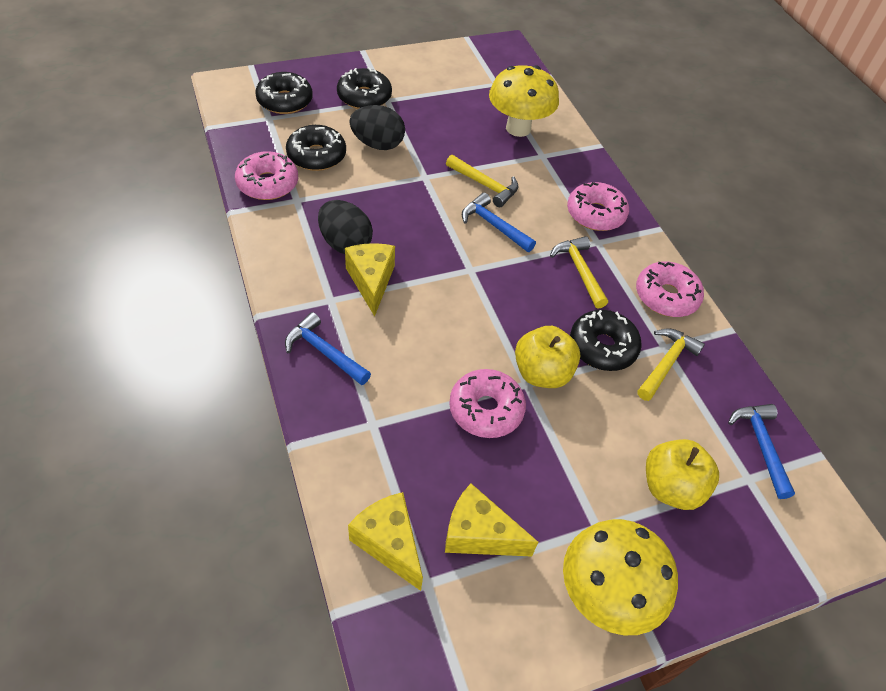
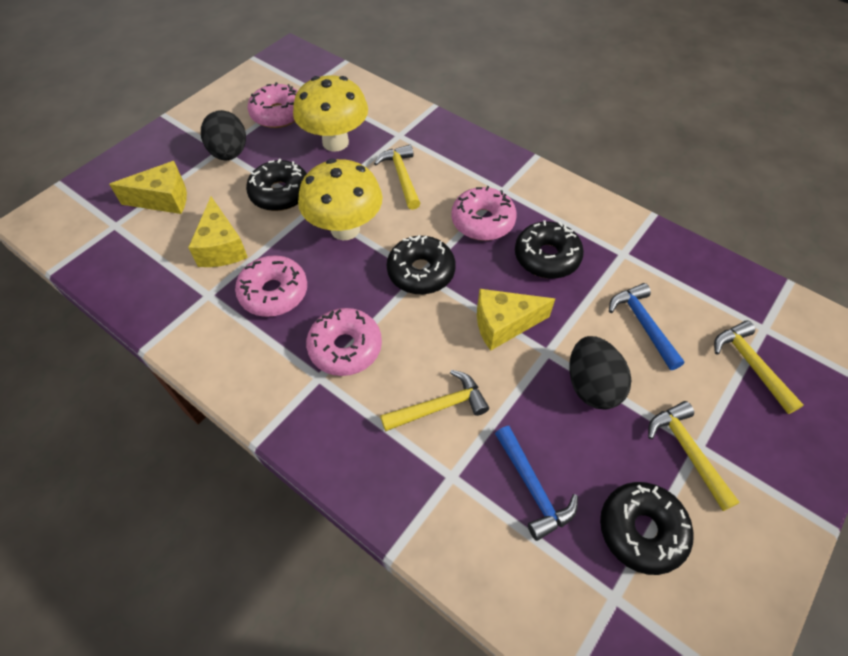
blue hammer: [285,312,371,385] [462,193,536,252] [728,404,795,499] = 3 -> [495,426,578,541] [609,283,685,370] = 2
yellow apple: [515,326,580,388] [646,439,719,510] = 2 -> none = 0
yellow hammer: [446,155,519,207] [550,236,608,308] [637,328,705,401] = 3 -> [374,145,421,210] [380,370,489,432] [648,401,740,511] [714,321,803,414] = 4

